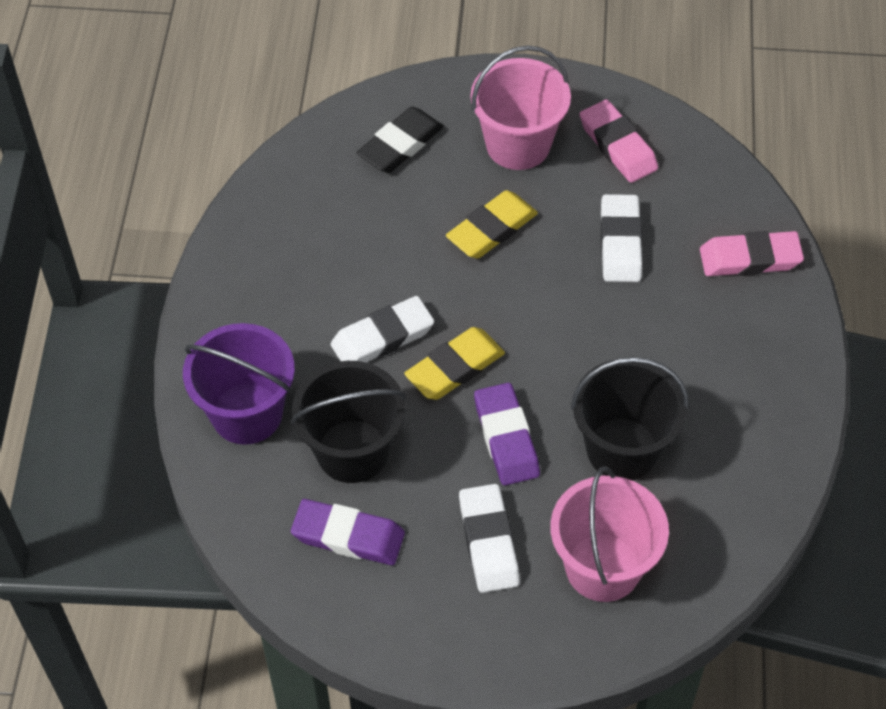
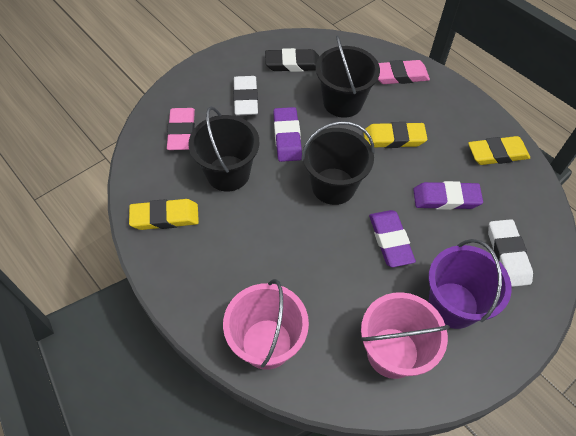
black bucket: [291,361,406,483] [571,357,689,480] = 2 -> [188,107,259,192] [301,121,375,205] [316,35,380,118] = 3
purple eraser: [291,499,405,565] [474,383,540,486] = 2 -> [273,107,302,162] [369,210,416,267] [413,181,483,210] = 3
white eraser: [331,296,434,362] [459,484,520,593] [601,194,642,282] = 3 -> [233,76,258,116] [488,219,533,287] = 2
yellow eraser: [404,327,505,400] [446,190,538,259] = 2 -> [129,199,199,230] [363,122,427,148] [468,136,530,165] = 3

